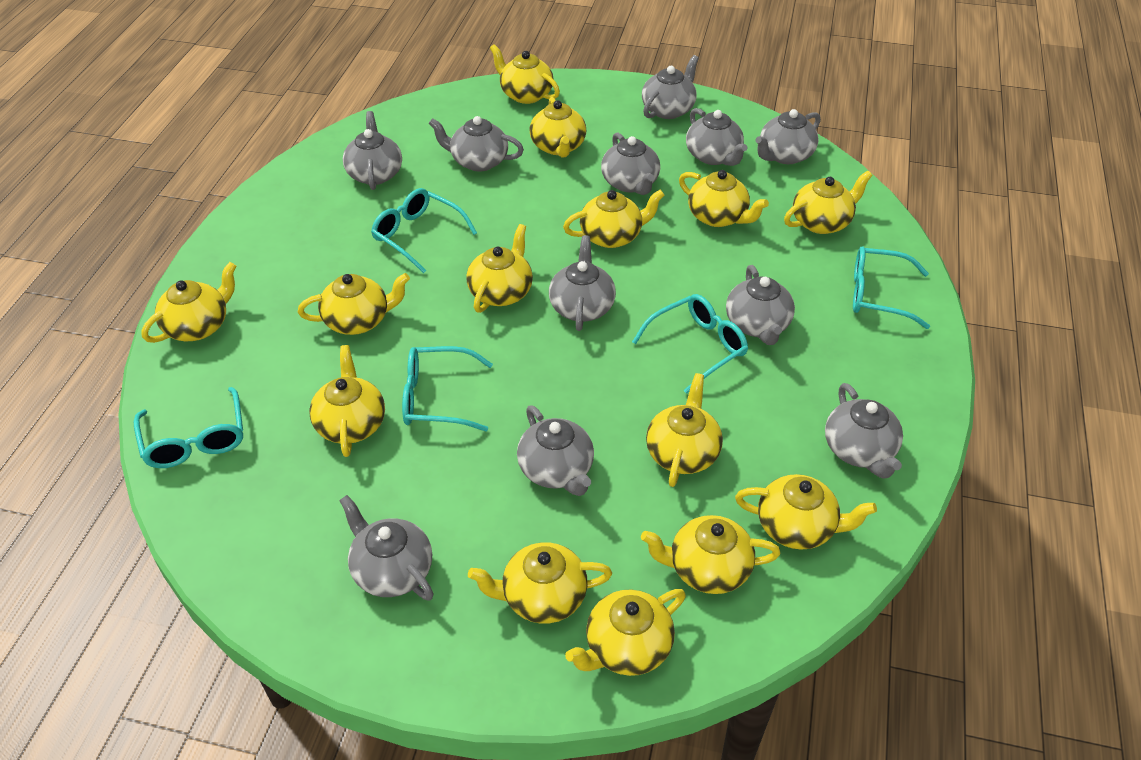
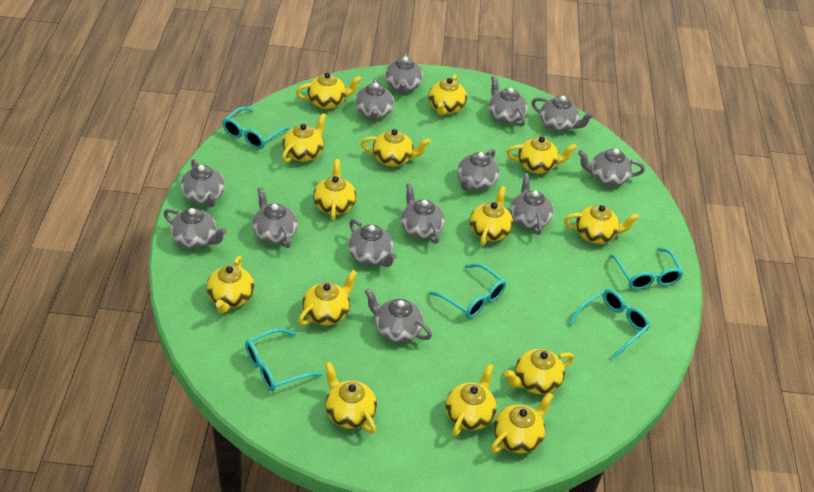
grey teapot: [339,495,433,601] [343,111,402,190] [429,116,524,172] [517,405,594,496] [549,235,616,331] [601,132,660,195] [642,55,699,119] [686,108,747,166] [726,265,795,345] [755,109,821,164] [825,383,903,479] = 11 -> [164,208,227,248] [180,159,225,207] [252,187,298,248] [348,219,397,267] [355,78,394,122] [365,288,432,342] [385,53,423,94] [401,183,445,244] [458,149,499,191] [488,76,527,127] [510,173,554,235] [532,96,594,132] [578,149,645,186] = 13

